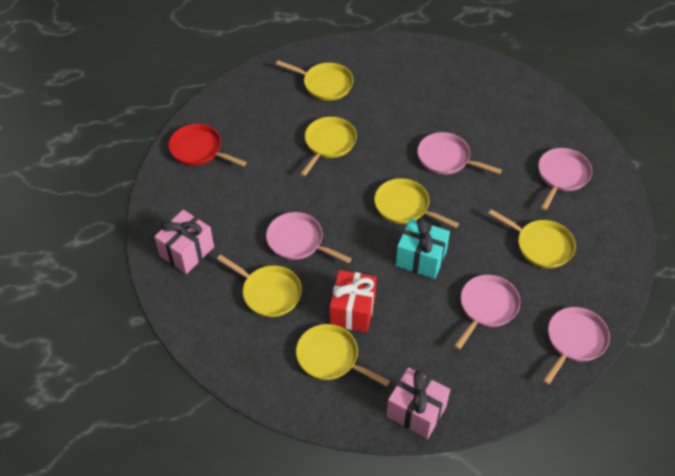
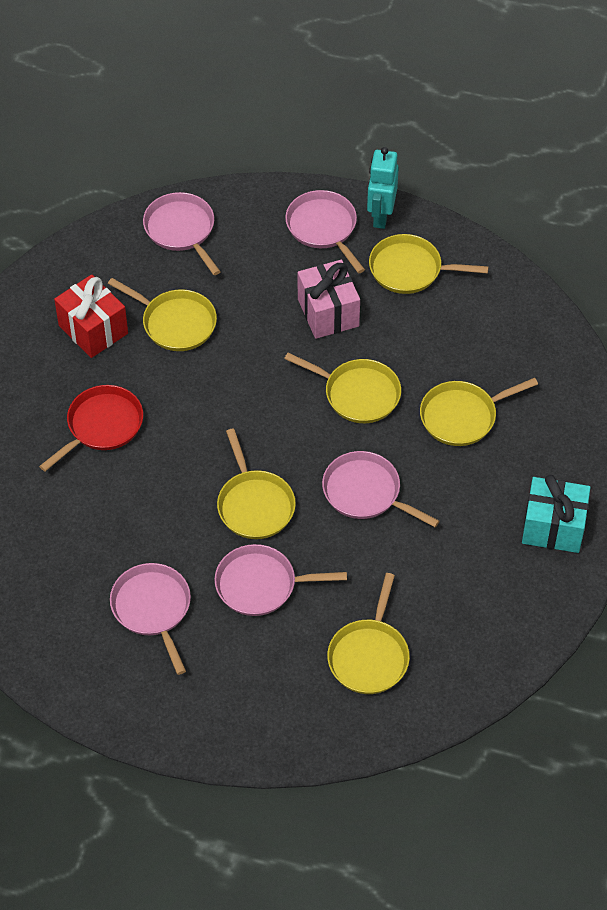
pink gift: [154,210,214,274] [386,367,450,439] = 2 -> [298,260,360,339] = 1
turquoise robot: none = 0 -> [367,147,399,229] = 1

